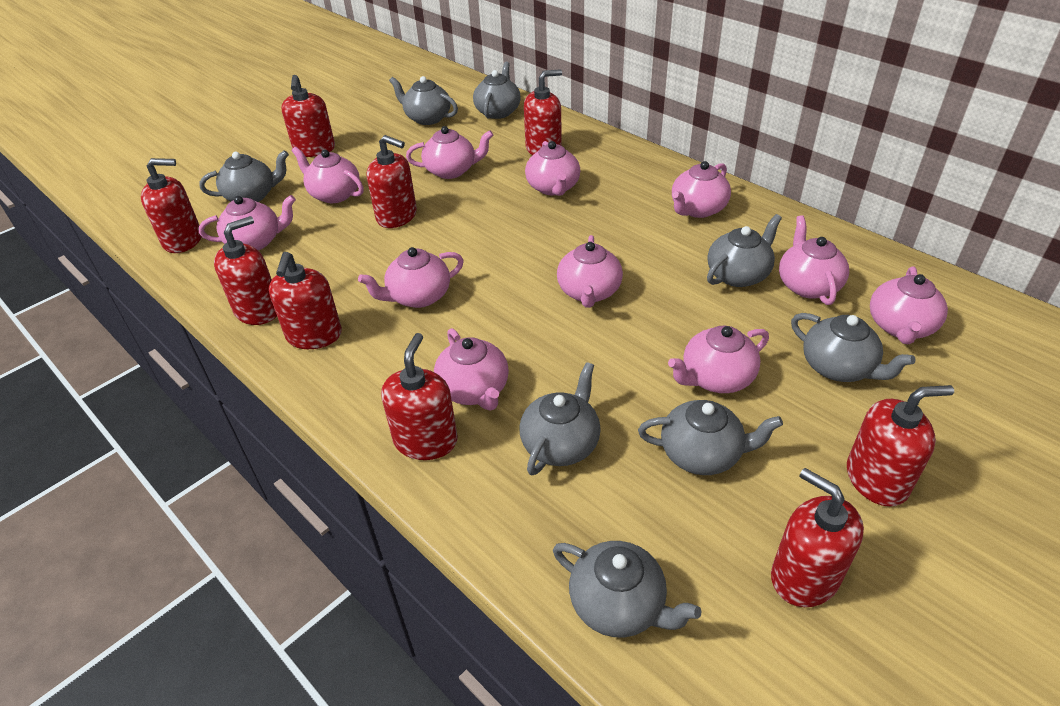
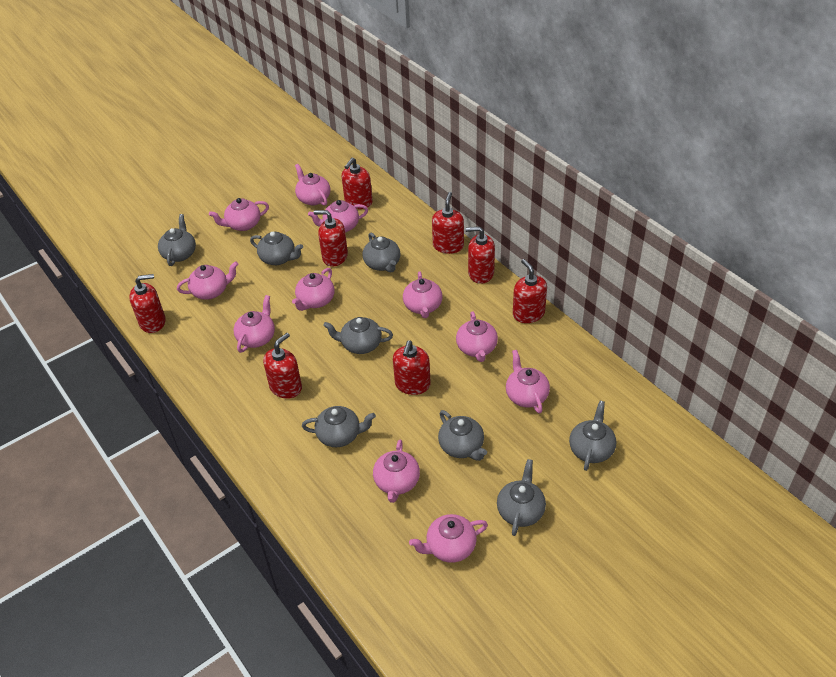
red soap dispenser: [141,158,201,253] [214,216,277,325] [269,252,342,349] [281,75,335,157] [367,135,417,228] [381,333,458,460] [524,69,562,155] [771,468,864,607] [847,385,954,507] = 9 -> [129,274,166,333] [263,333,302,399] [314,210,348,266] [342,158,373,209] [393,341,431,395] [432,192,464,254] [466,226,495,284] [513,259,547,323] = 8

